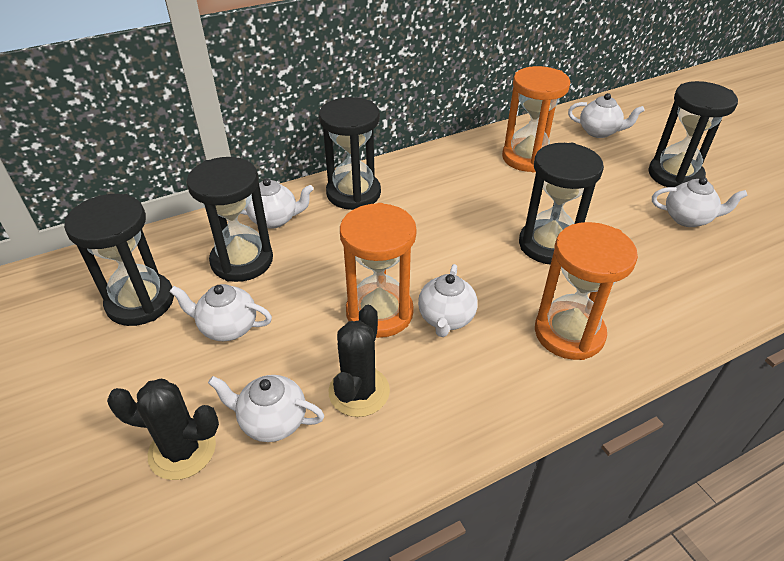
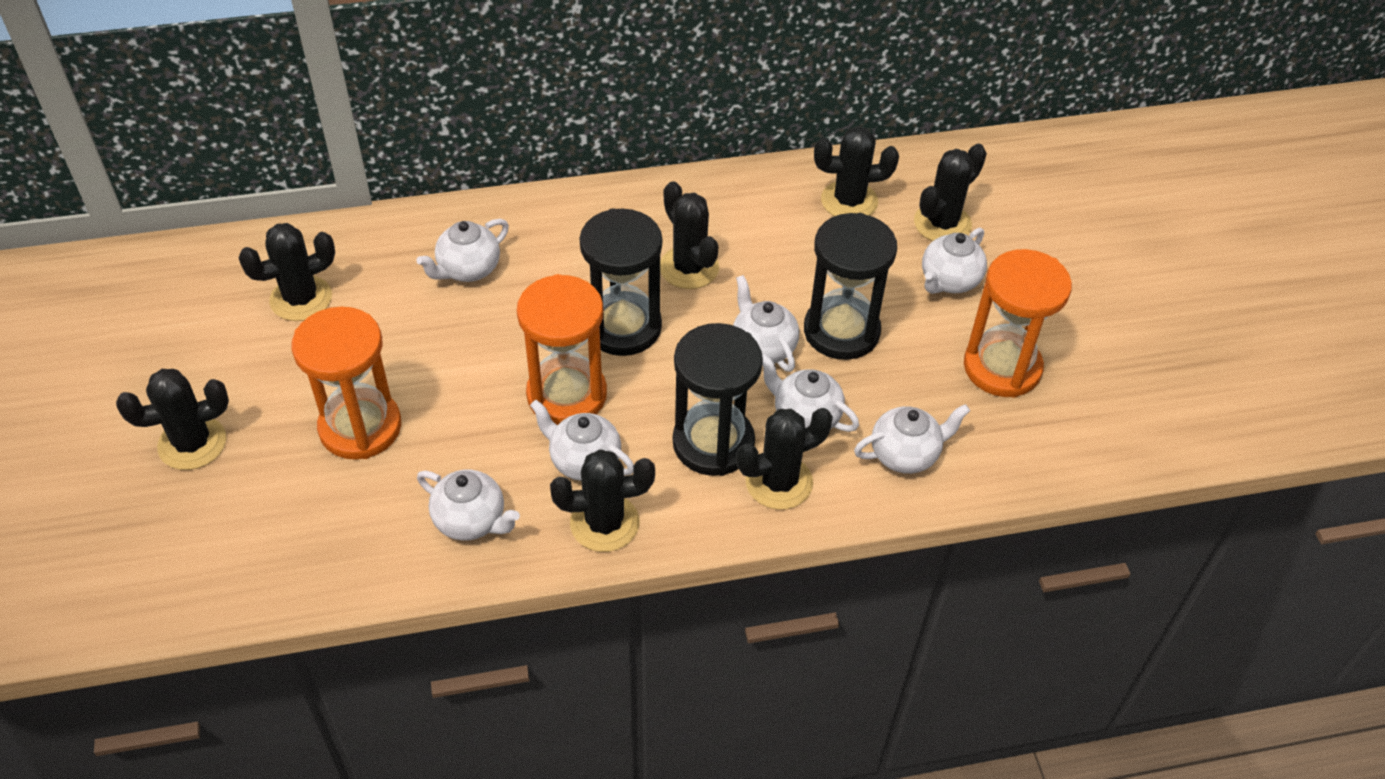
black cactus: [107,379,219,480] [329,305,390,417] = 2 -> [116,369,229,470] [238,223,335,321] [550,449,655,552] [660,181,719,289] [736,408,833,510] [814,126,899,216] [914,144,987,241] = 7
black hourglass: [64,194,174,326] [187,157,273,282] [319,97,381,210] [519,143,604,265] [648,81,738,187] = 5 -> [580,208,662,356] [673,323,763,476] [804,213,897,360] = 3
white teapot: [170,284,272,341] [208,375,324,442] [241,178,314,229] [418,264,478,337] [568,93,645,138] [652,177,748,227] = 6 -> [416,219,509,282] [417,470,520,541] [530,400,634,481] [733,275,799,372] [762,354,859,432] [854,404,970,474] [922,228,987,294] = 7

